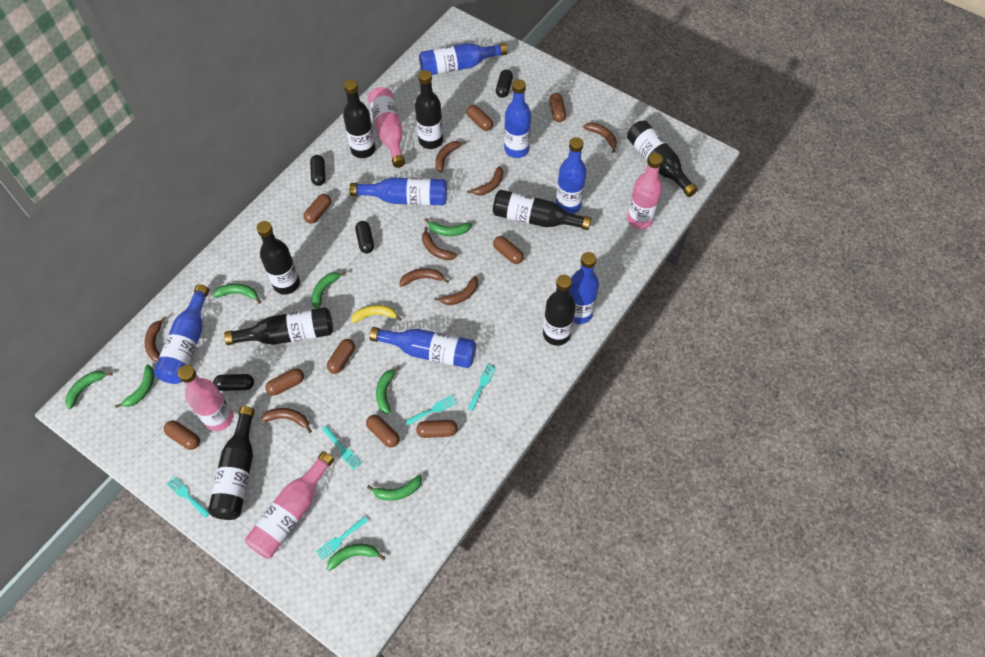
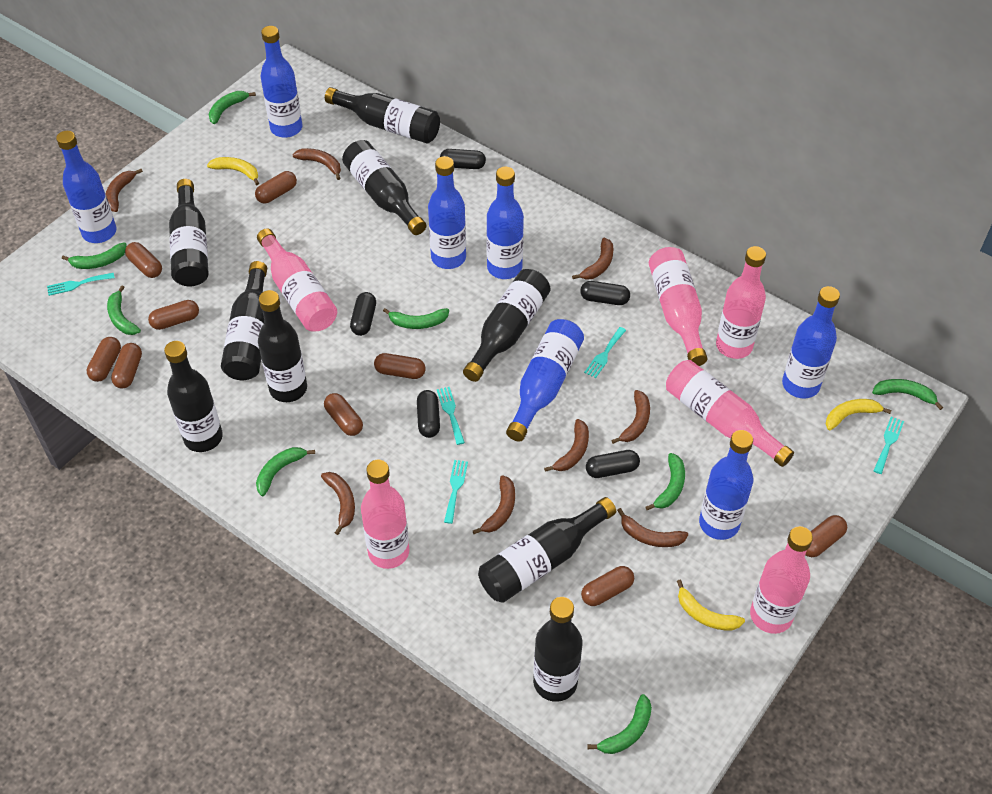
black bottle: [208,406,255,520] [224,307,333,345] [257,221,300,295] [343,80,376,158] [415,70,443,149] [493,190,591,230] [543,275,576,346] [627,120,698,197] = 8 -> [164,341,223,452] [169,179,208,287] [221,261,267,380] [258,290,307,402] [325,87,440,143] [342,140,426,235] [463,269,550,382] [478,497,616,603] [533,597,582,702] = 9
black capsule: [213,374,254,391] [310,155,325,186] [355,221,374,253] [496,69,513,98] = 4 -> [350,292,376,336] [417,390,440,438] [440,149,486,169] [580,281,630,305] [586,450,640,478] = 5
pink bottle: [178,365,233,431] [245,451,334,559] [368,87,405,168] [627,153,663,229] = 4 -> [257,229,337,332] [361,460,409,569] [649,247,707,366] [666,360,794,467] [716,246,766,359] [750,526,813,634] = 6
yellow banana: [351,305,402,323] = 1 -> [207,157,259,185] [677,579,745,630] [825,399,892,430] = 3

